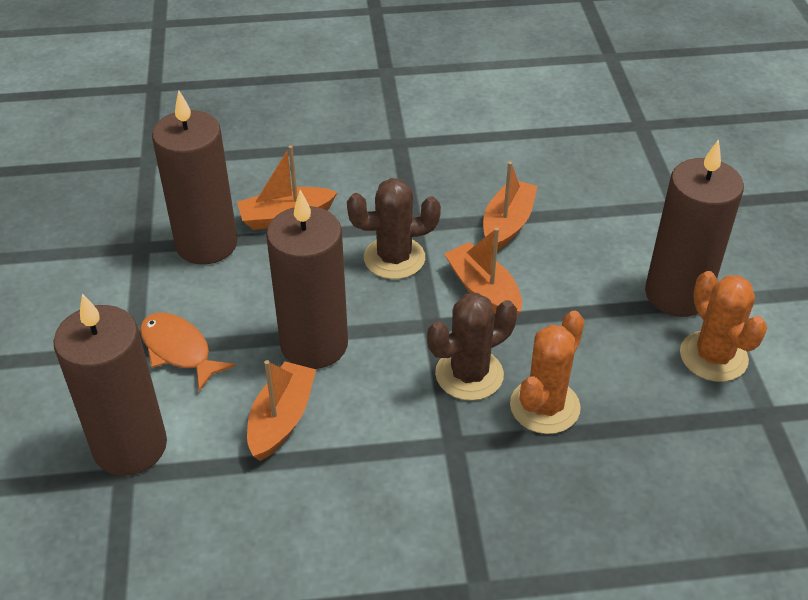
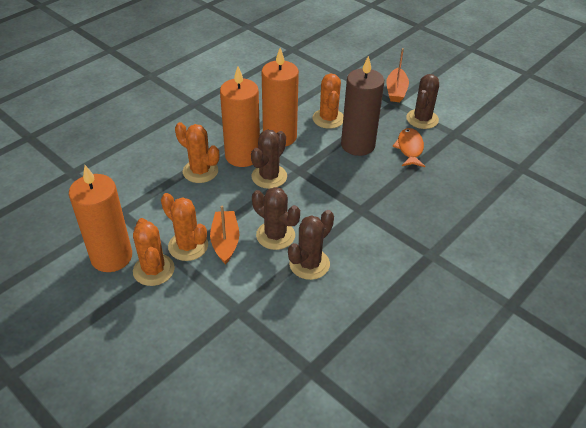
brown cactus: [347,178,441,279] [427,293,517,401] = 2 -> [251,130,287,189] [252,187,300,250] [288,210,334,280] [406,74,439,129] = 4
brown candle: [53,293,167,476] [152,91,238,265] [266,190,348,369] [645,139,744,317] = 4 -> [341,55,384,156] = 1
orange boat: [237,145,338,230] [247,360,316,461] [444,227,522,315] [483,161,538,251] = 4 -> [210,206,239,264] [386,48,409,102] = 2
orange cactus: [510,311,585,434] [680,271,767,382] = 2 -> [133,218,175,286] [161,193,208,261] [175,122,219,183] [313,73,344,129] = 4
orange candle: none = 0 -> [69,165,132,272] [220,66,260,167] [262,48,299,147] = 3

